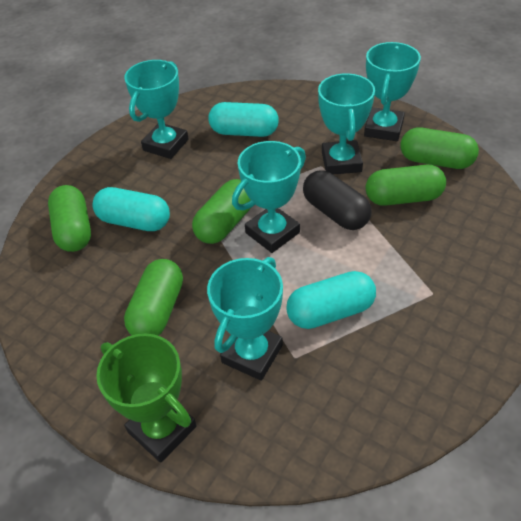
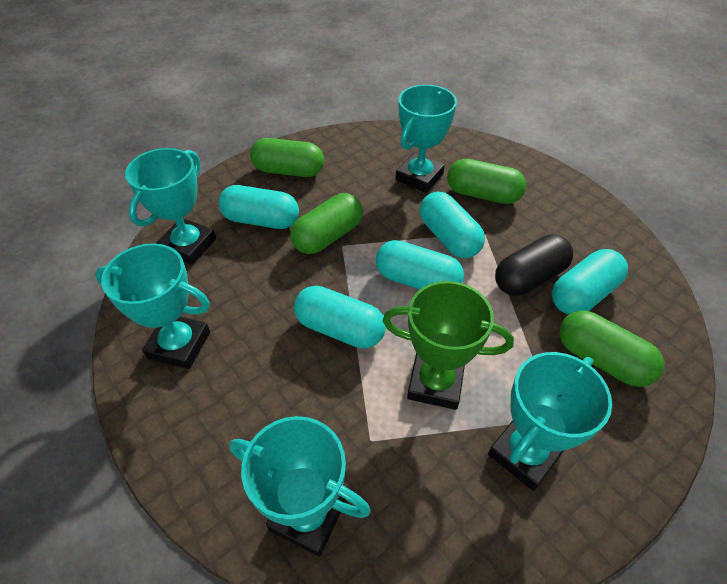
green capsule: [48,185,91,252] [124,259,183,336] [192,179,251,244] [366,165,446,206] [400,128,479,169] = 5 -> [250,138,324,177] [290,193,363,254] [447,159,526,204] [559,310,664,387] = 4
turquoise capsule: [93,187,170,231] [208,102,279,137] [286,271,376,329] = 3 -> [219,185,299,229] [294,286,386,349] [376,240,464,290] [420,192,485,258] [552,249,628,315] = 5

